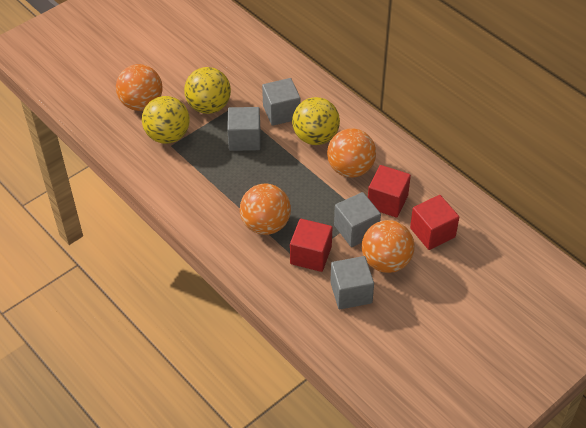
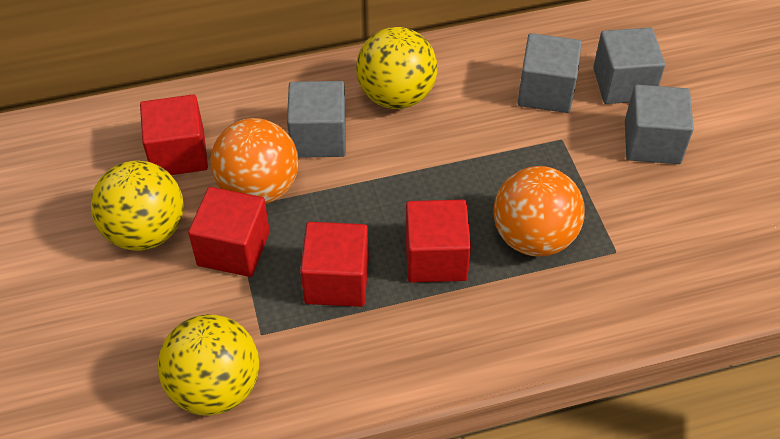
orange ball: [116,64,163,111] [240,184,291,235] [327,128,376,178] [362,220,414,273] = 4 -> [210,118,299,204] [493,166,585,257] = 2
red cube: [290,219,332,272] [368,165,411,218] [410,195,459,250] = 3 -> [140,94,208,175] [188,187,270,277] [300,222,369,307] [405,200,471,283] = 4

